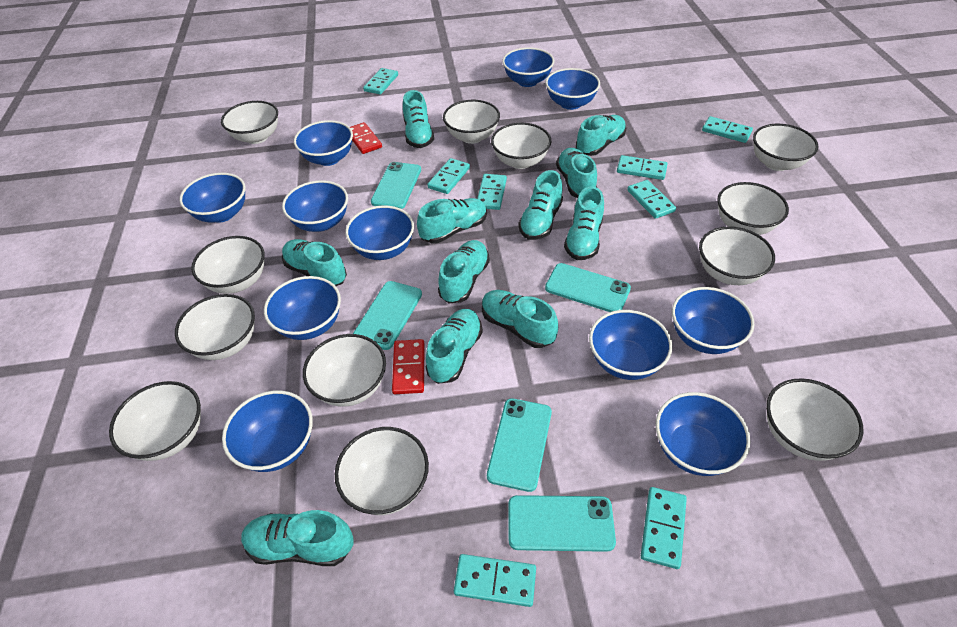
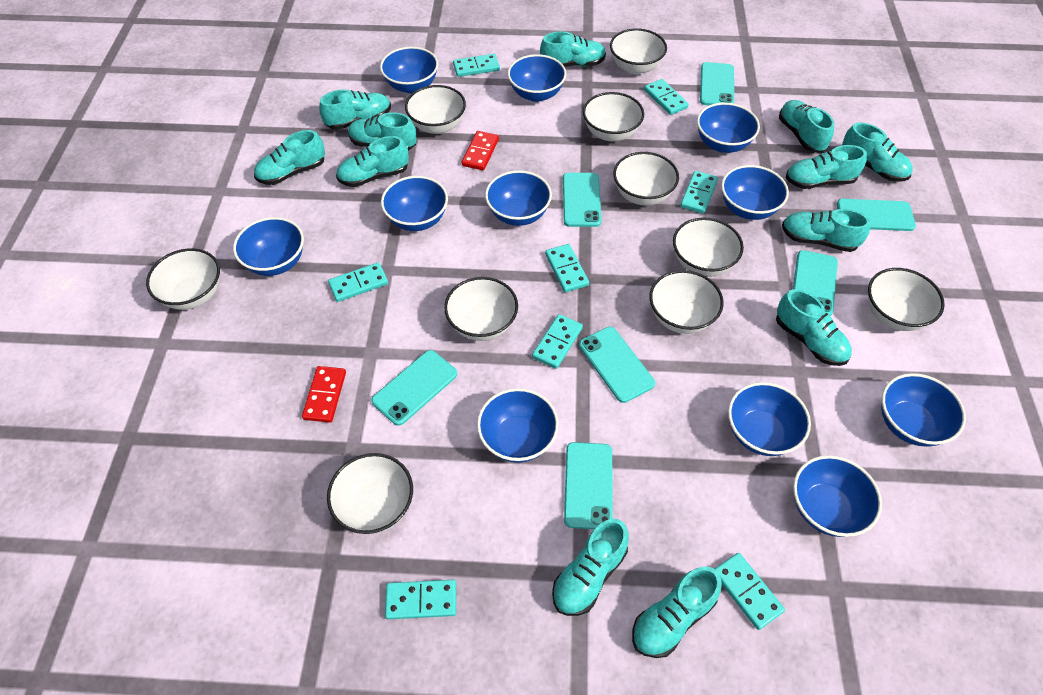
turquoise phone: [353,281,422,350] [371,162,421,209] [487,398,552,492] [508,495,616,552] [545,263,631,312] = 5 -> [371,350,457,426] [563,173,601,227] [564,442,613,529] [579,327,655,403] [700,62,734,105] [793,250,838,316] [836,199,916,231] = 7
turquoise shoe: [241,510,354,566] [282,239,347,286] [403,90,434,148] [417,198,487,243] [426,309,482,384] [438,240,490,303] [482,290,558,348] [518,170,563,240] [556,148,597,198] [564,186,604,260] [576,115,626,156] = 11 -> [254,130,325,185] [319,89,391,130] [336,136,409,187] [348,112,417,151] [540,31,606,67] [552,519,629,616] [632,567,722,658] [776,289,852,366] [779,100,834,152] [782,209,870,252] [786,145,867,189] [842,122,913,182] = 12
white bowl: [109,381,201,461] [175,294,255,360] [191,236,265,294] [221,101,278,144] [303,334,386,407] [335,427,429,515] [443,100,500,144] [491,123,552,169] [699,226,775,285] [717,182,789,235] [753,124,819,171] [766,378,864,461] = 12 -> [146,248,220,310] [327,453,413,534] [405,85,466,134] [444,277,518,341] [583,92,644,141] [610,28,667,74] [613,152,679,205] [649,270,724,334] [673,217,744,277] [868,268,945,331] = 10

